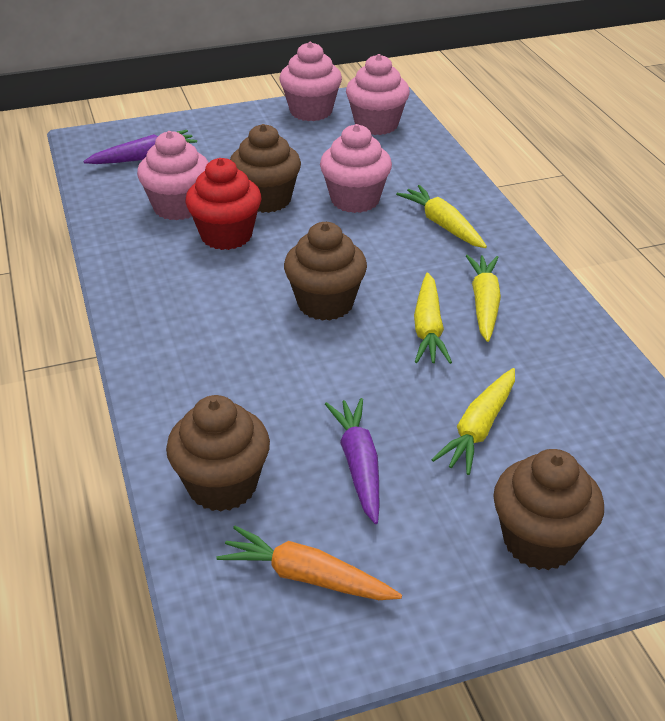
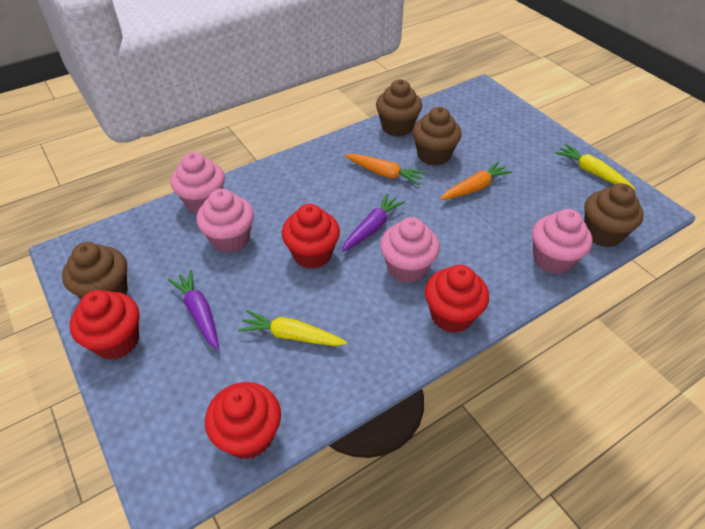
orange carrot: [216,526,402,600] = 1 -> [344,154,426,185] [440,161,513,200] = 2
red cupcake: [185,158,261,250] = 1 -> [70,290,139,360] [205,382,281,460] [282,204,340,269] [425,265,489,333] = 4
yellow carrot: [396,185,487,248] [414,273,452,364] [431,368,515,475] [466,255,501,342] = 4 -> [238,310,347,346] [555,144,635,190] = 2

